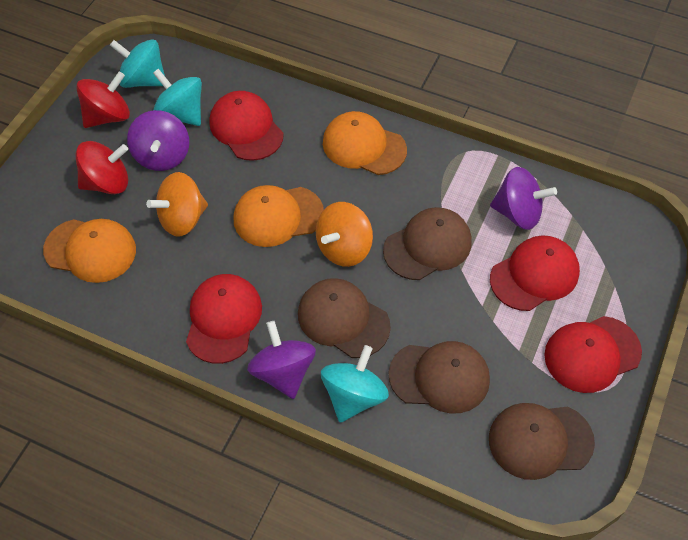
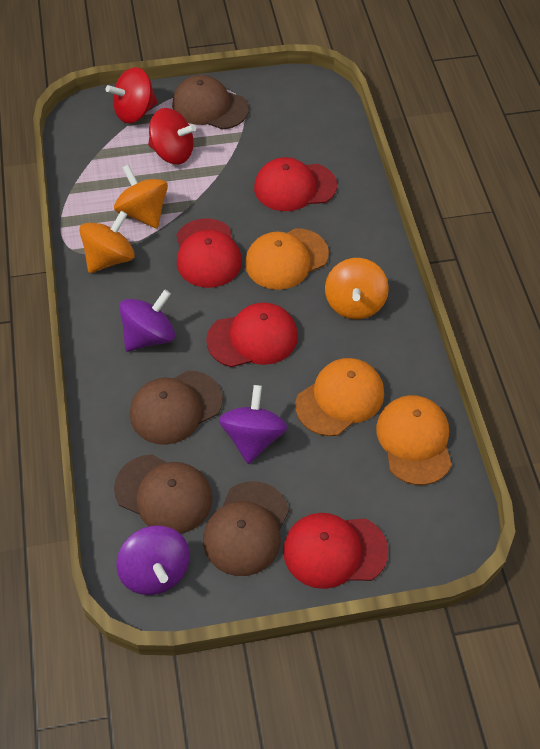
orange spinning top: [146,172,208,236] [316,202,373,267] = 2 -> [79,211,135,273] [114,165,168,229] [325,258,388,319] = 3
turquoise spinning top: [110,39,165,88] [153,69,202,126] [321,345,389,423] = 3 -> none = 0

